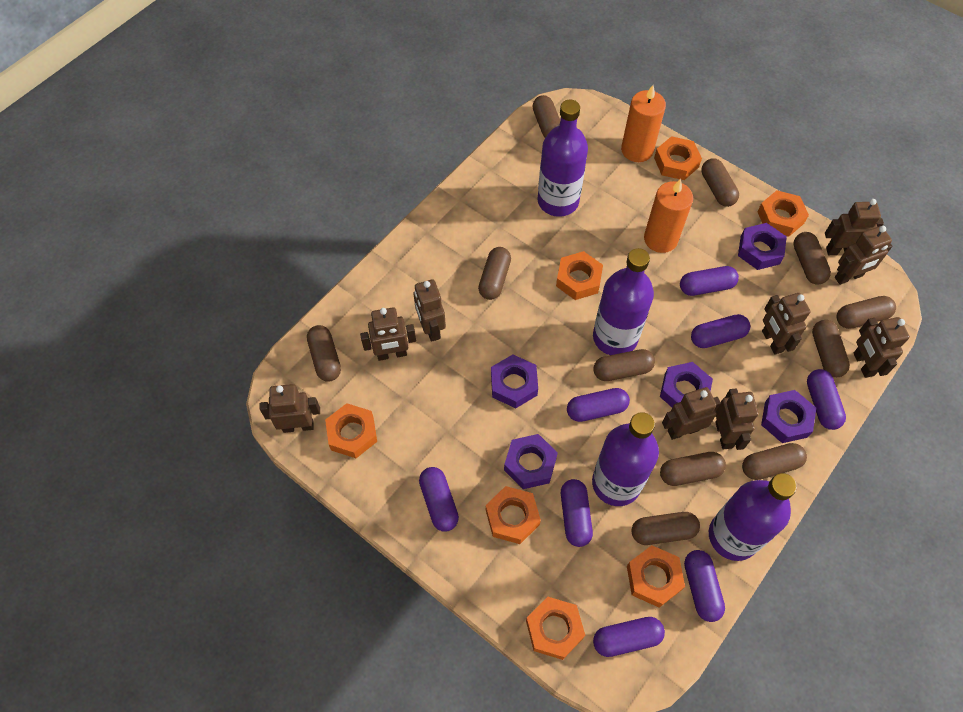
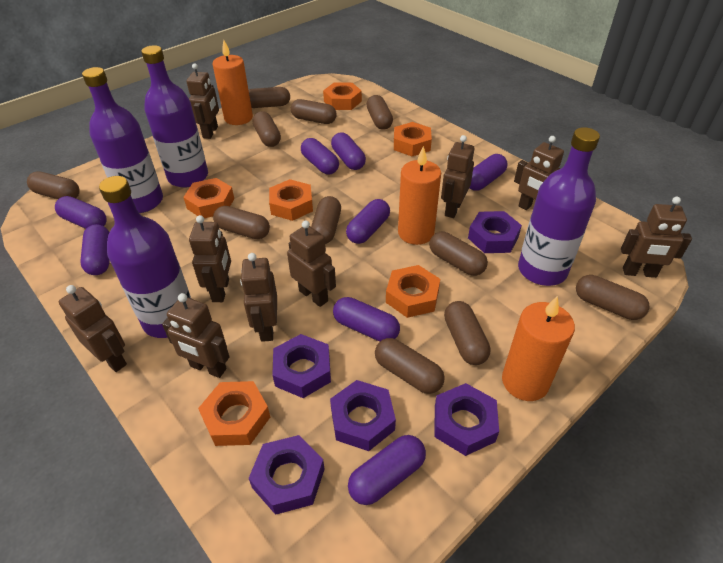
orange candle: [621,85,666,162] [644,179,693,253] = 2 -> [213,39,253,125] [398,146,441,245] [502,296,575,401] = 3
orange nut: [325,403,377,458] [486,486,541,544] [526,597,585,660] [556,251,603,300] [627,545,685,608] [654,136,702,180] [757,190,809,237] = 7 -> [183,178,234,218] [198,381,270,446] [269,179,313,221] [323,83,362,110] [386,265,440,318] [394,122,432,156] = 6

